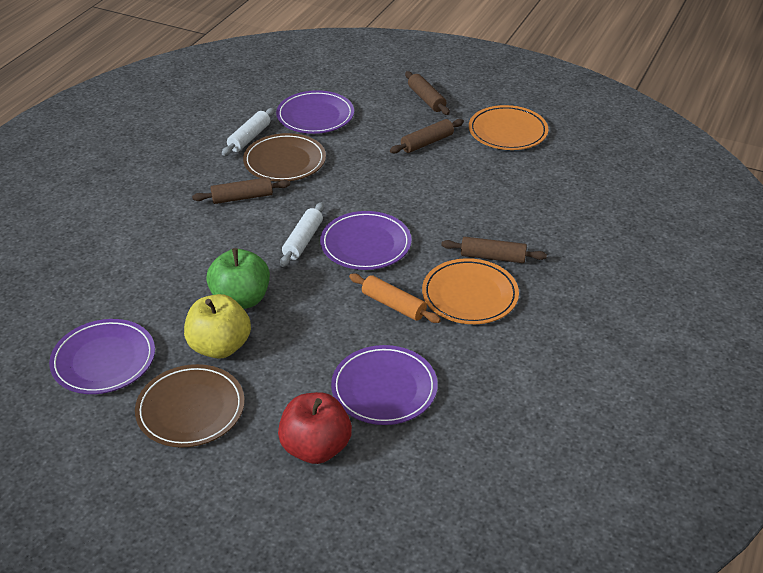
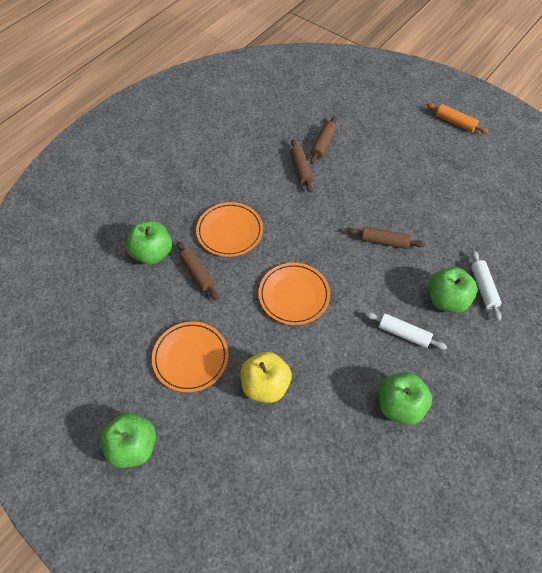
brown plate: [135,364,245,448] [243,133,326,182] = 2 -> none = 0
green apple: [206,248,270,309] = 1 -> [100,412,156,468] [126,221,172,265] [379,372,432,425] [428,267,477,313] = 4
orange plate: [422,258,519,324] [469,105,548,150] = 2 -> [152,322,228,392] [196,202,263,257] [258,263,330,325] = 3
purple plate: [49,319,155,394] [276,90,354,134] [320,211,412,270] [331,345,438,425] = 4 -> none = 0
red apple: [278,392,352,464] = 1 -> none = 0

